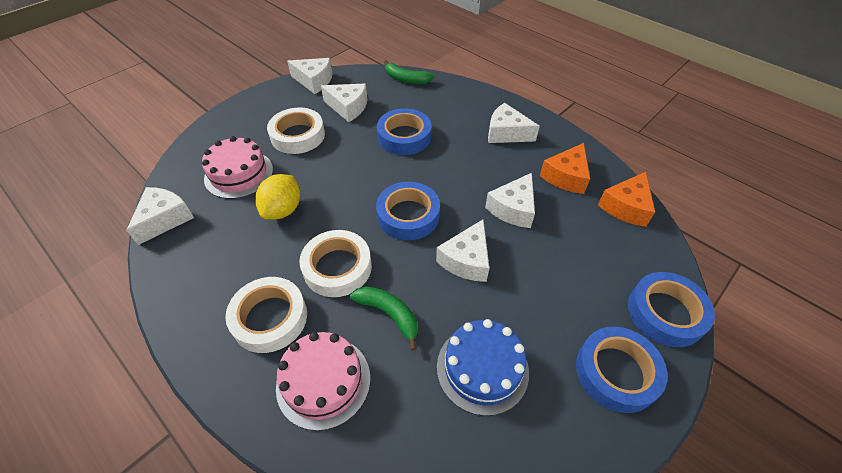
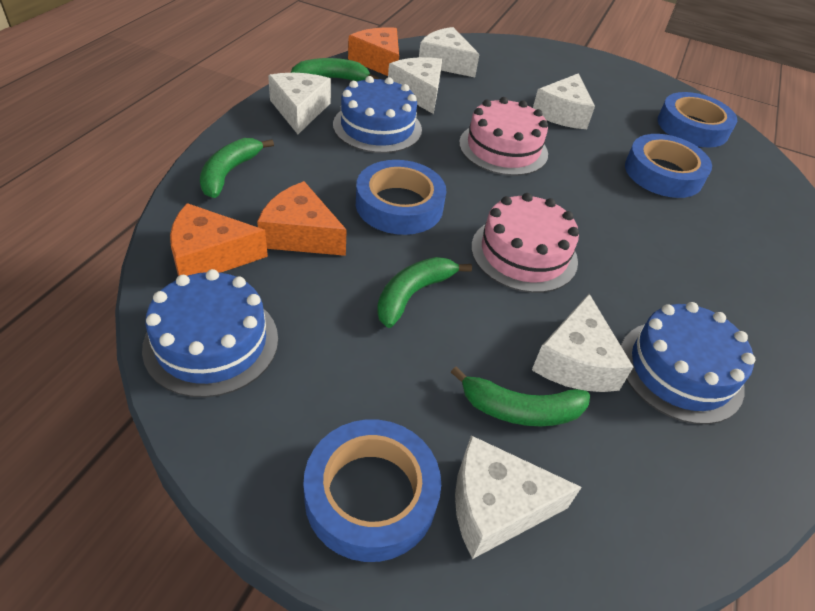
blue cake: [437,319,529,416] = 1 -> [142,269,278,397] [333,76,422,153] [621,302,755,424] = 3
green banana: [350,286,418,351] [384,60,434,84] = 2 -> [200,138,274,198] [291,58,379,81] [377,257,472,328] [451,366,590,426] = 4
orange cheese: [540,143,590,194] [598,172,655,227] = 2 -> [170,203,268,276] [257,181,347,256] [348,27,399,76] = 3
white tape: [225,277,307,353] [267,108,325,154] [299,230,372,297] = 3 -> none = 0
yellow lemon: [255,174,300,220] = 1 -> none = 0

